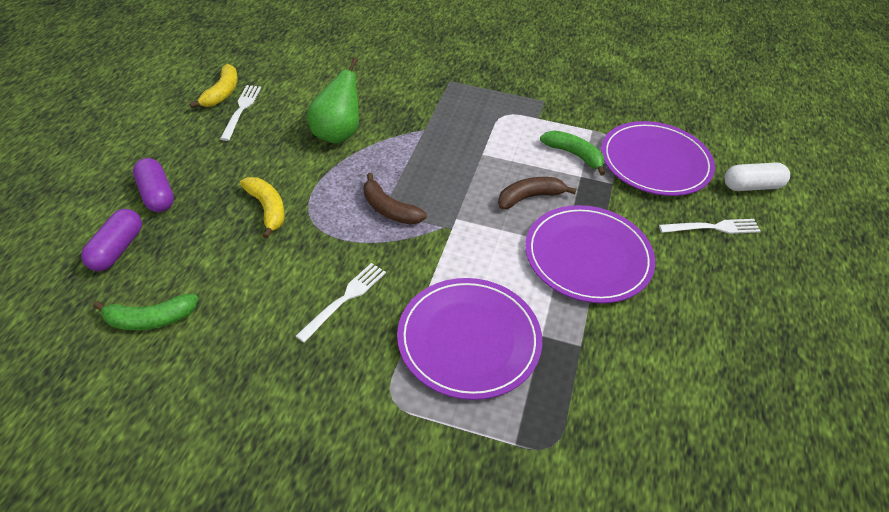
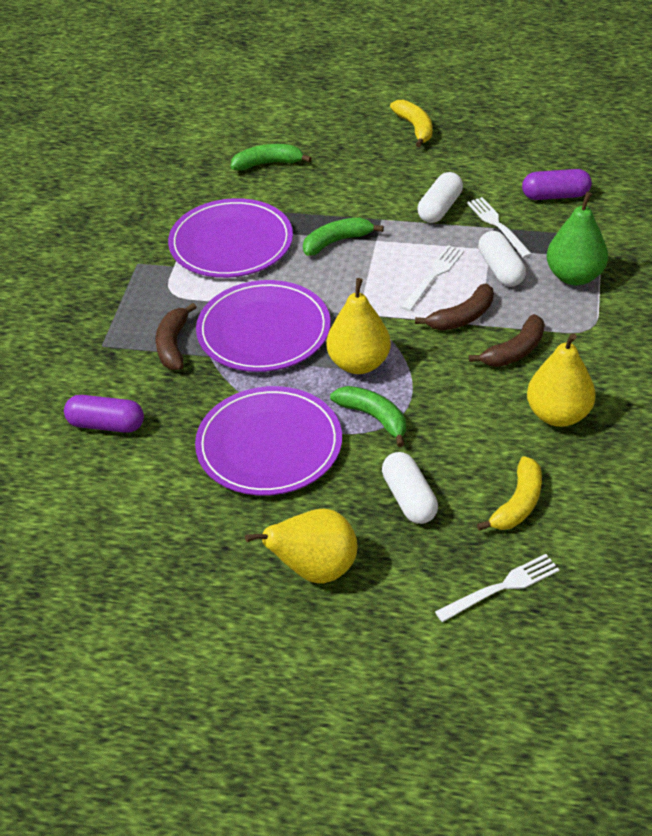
brown banana: [364,173,427,225] [498,177,576,209] = 2 -> [156,303,196,370] [415,283,494,331] [469,314,545,367] = 3
green banana: [93,294,198,330] [540,130,605,175] = 2 -> [231,144,312,171] [303,217,384,256] [330,386,406,447] = 3
white capsule: [724,162,790,191] = 1 -> [382,452,438,524] [418,172,463,223] [478,231,526,287] = 3
yellow pear: none = 0 -> [245,509,357,584] [327,278,391,374] [527,333,596,427] = 3

